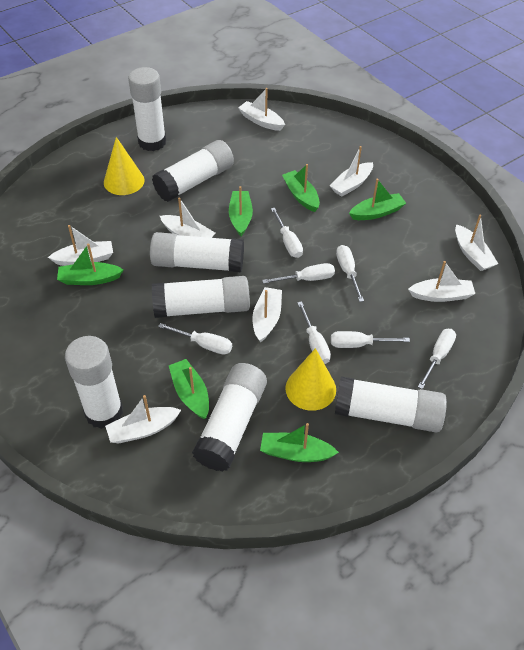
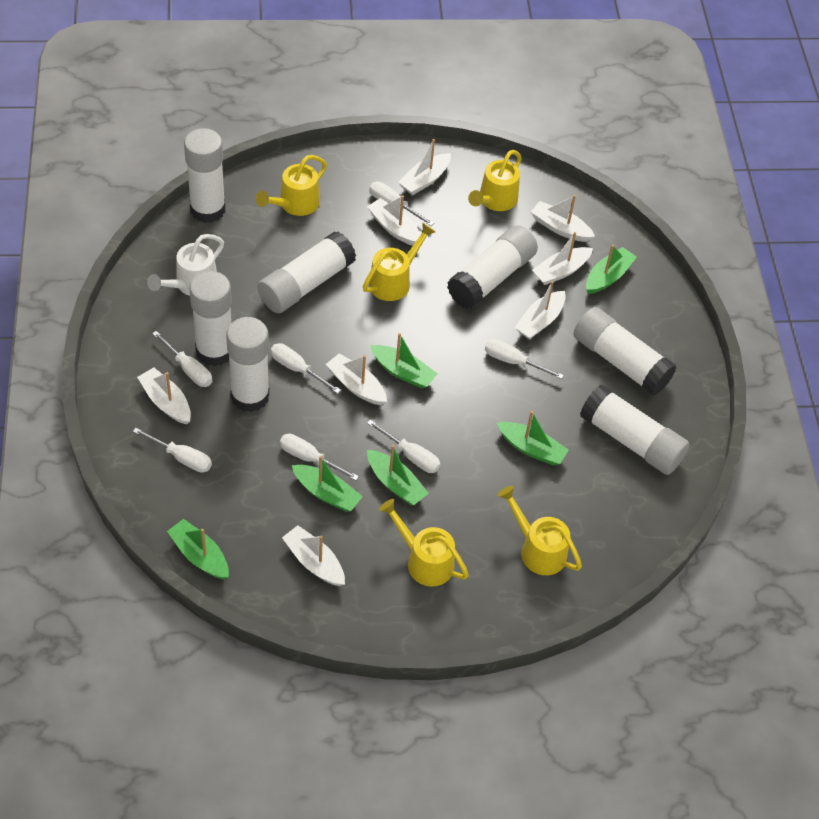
white watering can: none = 0 -> [147,234,224,296] = 1
yellow cone: [104,137,144,195] [285,348,336,411] = 2 -> none = 0
yellow watering can: none = 0 -> [255,155,327,216] [363,223,435,301] [379,499,469,587] [468,150,522,211] [497,486,582,575] = 5

